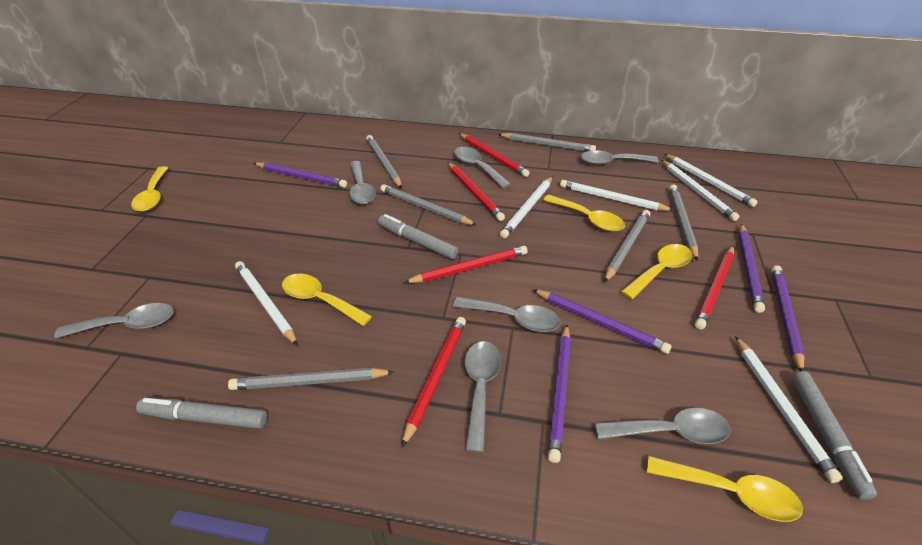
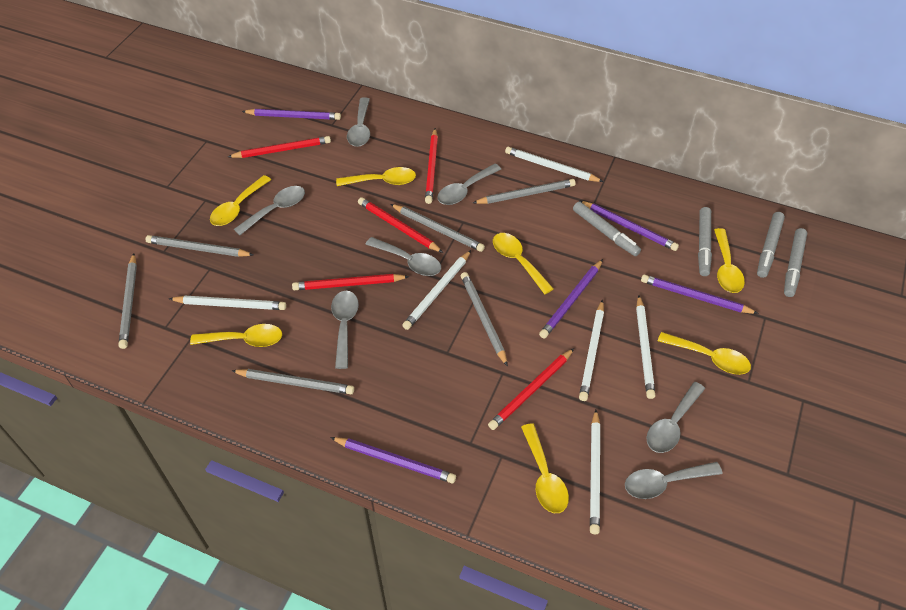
grey marker: [136,398,267,429] [378,214,458,259] [792,371,877,500] = 3 -> [573,201,641,256] [698,207,712,276] [757,212,785,278] [784,228,807,297] = 4
yellow spoon: [131,166,169,212] [282,273,372,326] [543,195,625,232] [621,244,692,299] [647,456,803,522] = 5 -> [190,324,282,347] [210,175,271,226] [336,167,416,186] [493,233,554,294] [521,423,569,513] [658,332,751,375] [714,228,745,293] = 7

